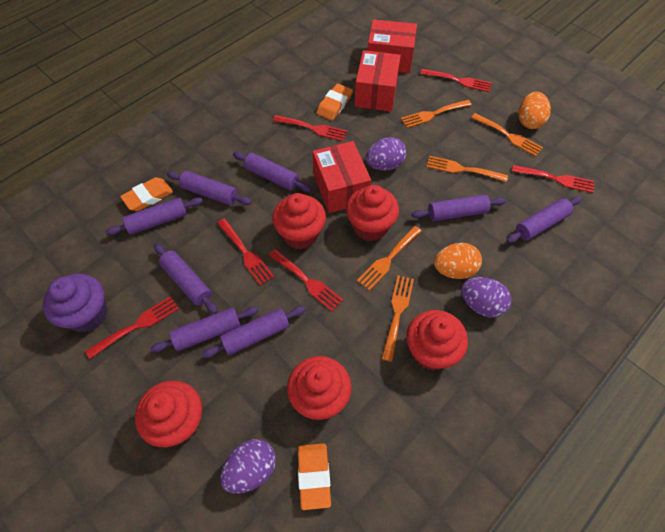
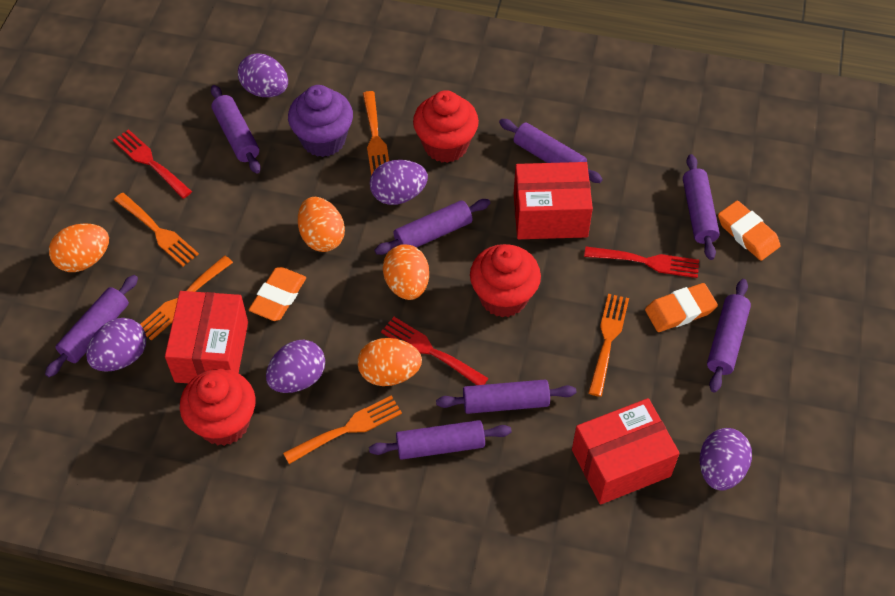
orange egg: [434,243,482,279] [518,92,551,129] = 2 -> [49,223,109,272] [298,197,345,252] [358,338,422,386] [383,244,429,300] = 4
purple egg: [220,439,276,494] [366,137,406,171] [461,277,511,318] = 3 -> [86,318,146,372] [238,53,288,97] [266,340,325,393] [370,160,428,205] [700,428,752,491] = 5
red cupcake: [135,381,202,447] [272,193,326,250] [287,356,352,420] [346,185,399,241] [406,310,468,370] = 5 -> [180,369,256,446] [413,90,479,163] [470,244,541,317] = 3
red fork: [85,296,179,359] [217,218,274,286] [269,249,343,311] [273,115,347,141] [421,69,492,92] [512,165,594,193] = 6 -> [113,129,192,199] [381,317,489,385] [584,247,699,278] = 3

